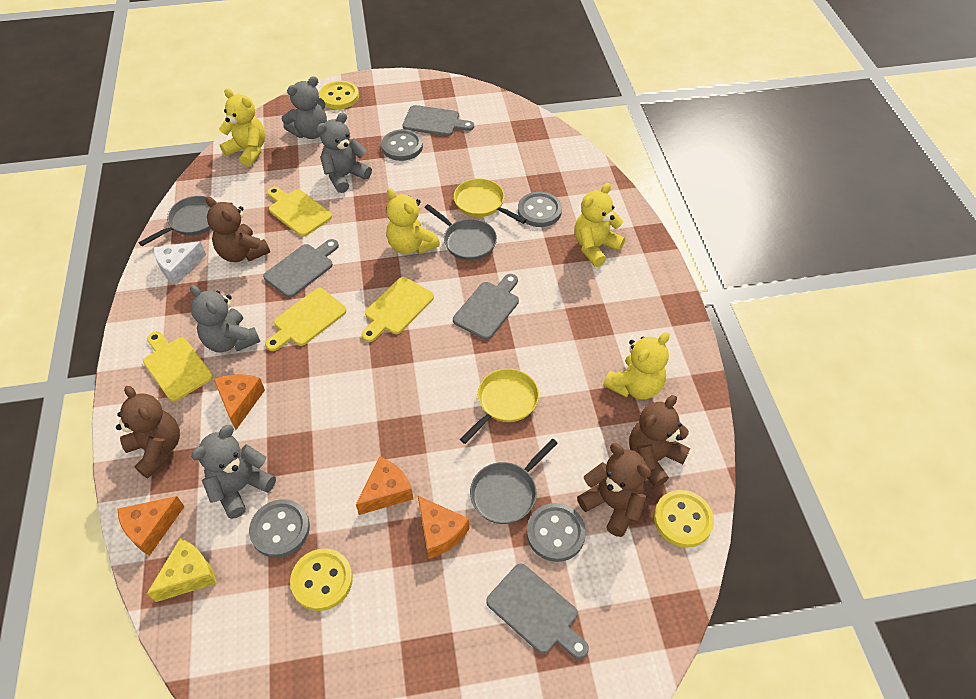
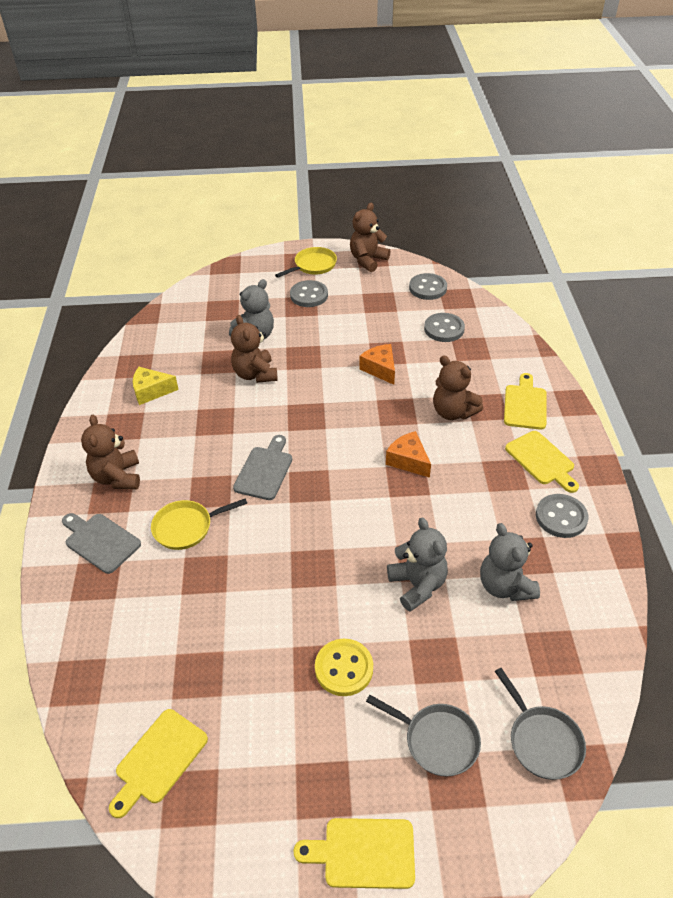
grey cutting board: [263,239,339,298] [402,105,474,136] [453,274,519,340] [486,564,589,659] = 4 -> [62,513,141,574] [233,435,292,500] = 2
grey pan: [139,196,217,246] [424,204,497,261] [470,439,558,524] = 3 -> [366,695,481,777] [495,668,586,780] = 2
grey teddy bear: [190,285,260,352] [191,425,276,519] [282,76,327,139] [316,113,372,193] = 4 -> [229,279,274,339] [387,517,448,612] [480,523,540,601] = 3
orange cheese: [118,496,185,556] [214,374,265,430] [356,456,413,515] [418,496,469,558] = 4 -> [359,344,395,385] [386,431,431,478] = 2
white cheese: [154,241,206,285] = 1 -> none = 0
yellow button: [290,549,353,611] [319,81,359,109] [654,490,714,548] = 3 -> [315,639,373,696] = 1
yellow teddy bear: [219,88,265,167] [386,188,440,255] [575,183,625,267] [603,332,670,399] = 4 -> none = 0

